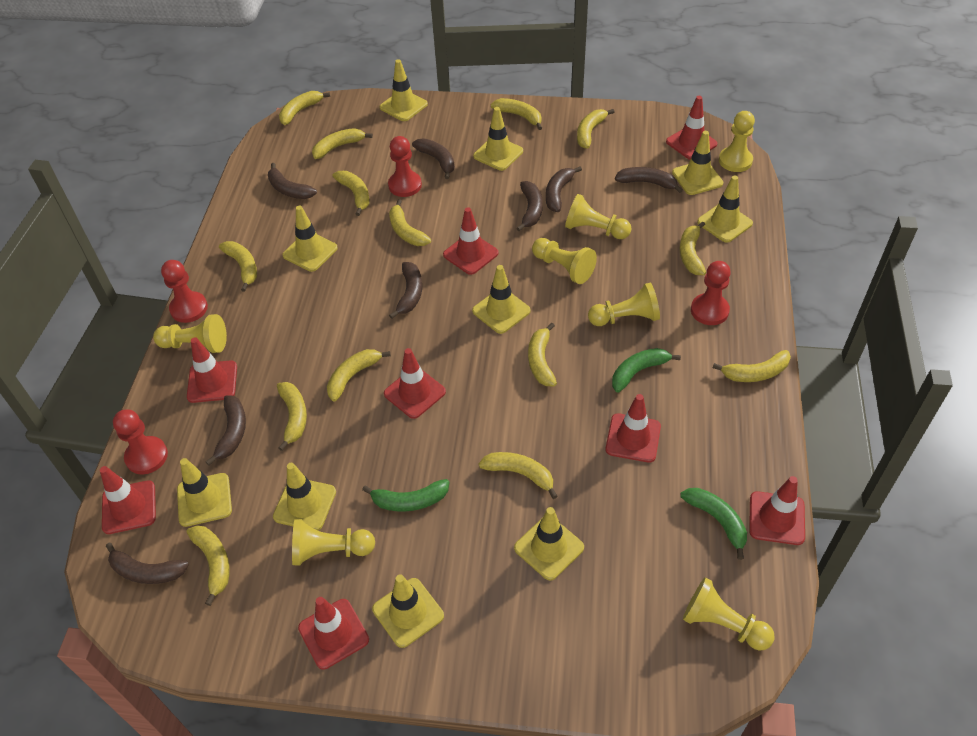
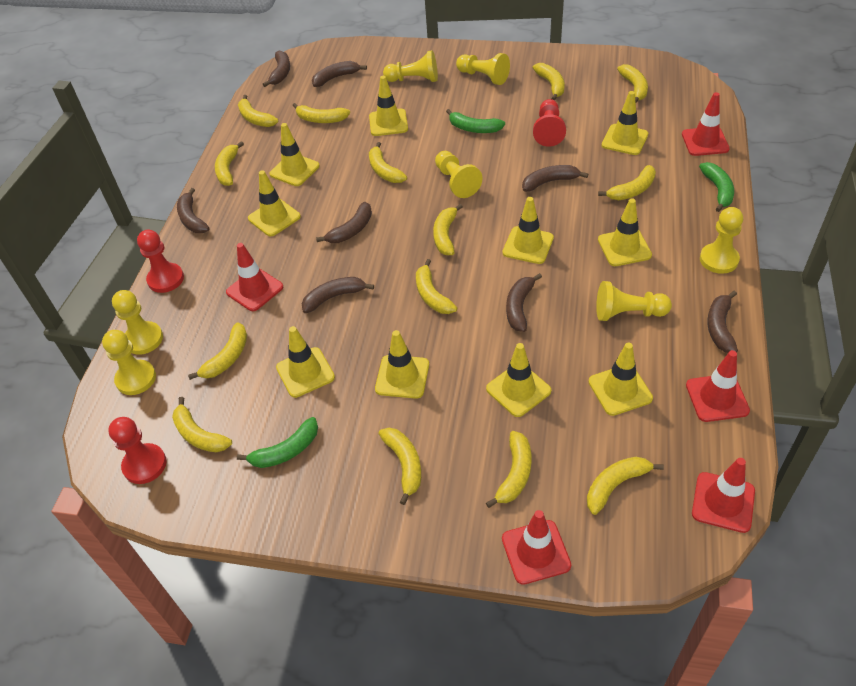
red pawn: [113,409,168,475] [161,260,208,323] [388,136,422,197] [691,261,731,325] = 4 -> [108,417,166,484] [137,230,184,293] [533,99,566,147] = 3
red traffic cone: [100,466,156,534] [187,337,237,403] [298,597,369,670] [384,348,446,419] [443,207,499,275] [606,394,661,463] [666,96,717,160] [749,476,805,545] = 8 -> [226,243,283,311] [502,510,571,585] [682,92,730,156] [686,350,750,422] [692,458,755,533] = 5

